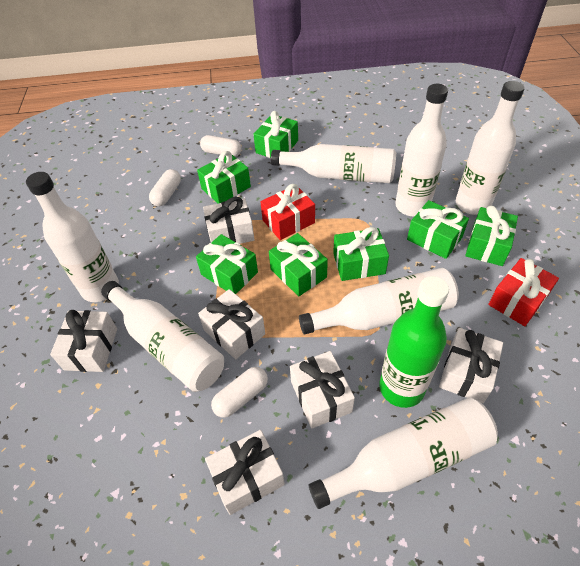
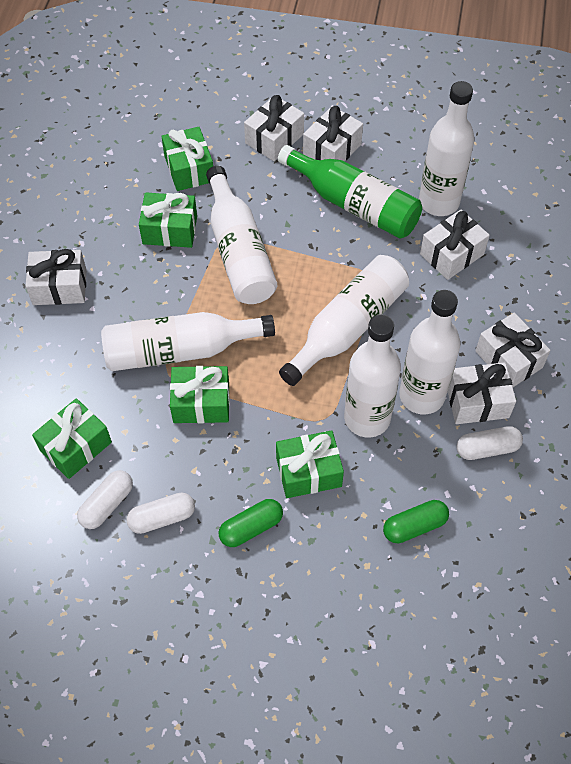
green capsule: none = 0 -> [219,499,283,547] [383,500,449,543] = 2
green gift: [196,234,258,294] [197,151,251,203] [253,111,298,158] [269,233,328,296] [333,227,389,281] [407,200,469,259] [465,205,518,266] = 7 -> [32,398,112,479] [139,193,197,248] [161,127,213,191] [170,366,230,423] [276,430,344,498] = 5
red gift: [260,184,315,240] [488,258,559,326] = 2 -> none = 0
white bottle: [26,172,119,302] [101,281,224,392] [271,144,396,183] [299,268,459,334] [309,398,498,509] [395,84,448,217] [456,81,525,215] = 7 -> [101,312,275,371] [206,166,277,304] [279,255,409,386] [344,314,401,437] [399,290,461,414] [419,81,475,216] = 6

